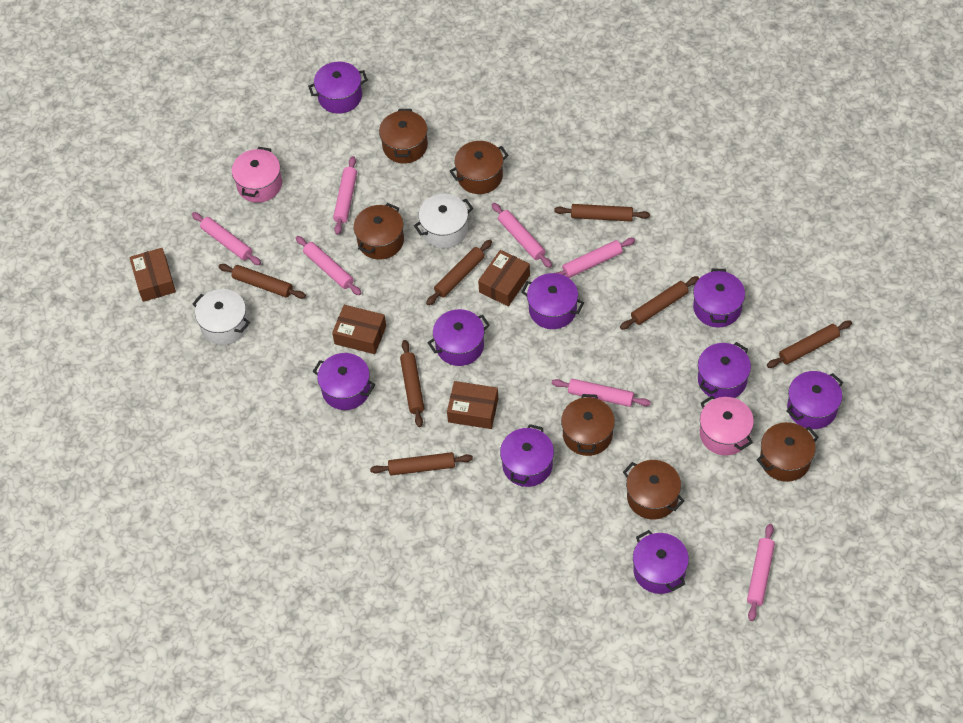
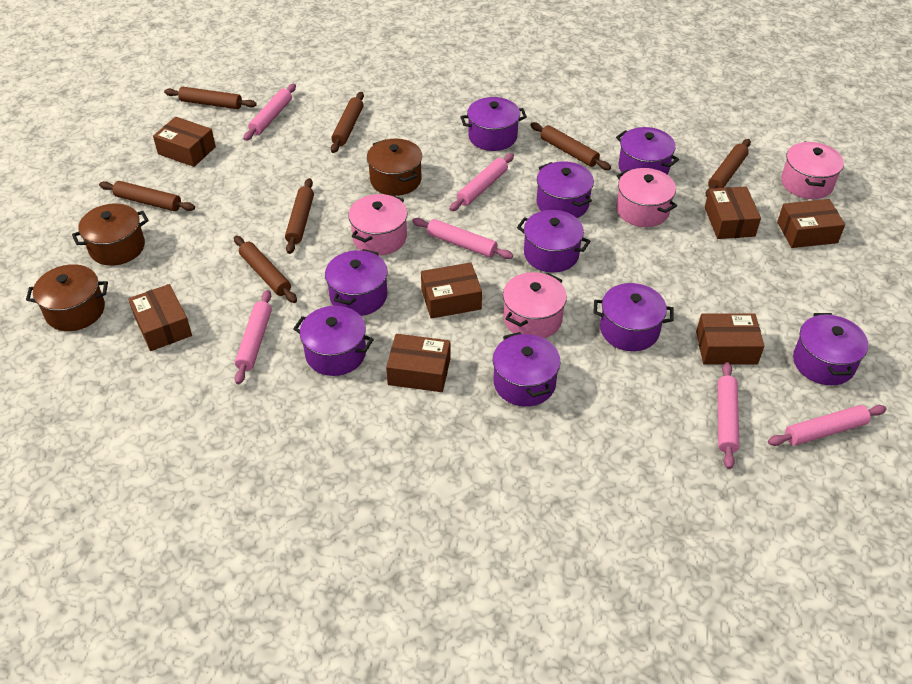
brown box: [129,248,176,302] [332,305,386,354] [447,381,498,429] [478,250,530,306] = 4 -> [128,284,192,351] [153,117,216,167] [386,334,450,392] [421,262,482,319] [696,313,764,364] [705,186,761,239] [777,199,845,248] = 7
brown pot: [354,203,404,260] [379,109,428,164] [450,141,509,194] [561,394,615,456] [623,460,684,519] [757,422,819,482] = 6 -> [26,264,108,331] [72,203,149,266] [367,139,422,196] = 3
pink pot: [232,147,282,203] [700,396,754,456] = 2 -> [348,194,408,255] [503,272,567,338] [616,168,677,227] [781,141,844,199] = 4
pink rolling pin: [192,212,261,265] [296,236,361,295] [333,156,357,235] [492,203,552,268] [552,379,651,407] [556,238,635,278] [747,524,775,621] = 7 -> [235,290,272,384] [244,84,296,141] [412,218,513,259] [450,153,514,211] [717,362,739,469] [768,405,887,446] = 6
white pot: [192,289,250,345] [414,194,473,248] = 2 -> none = 0

